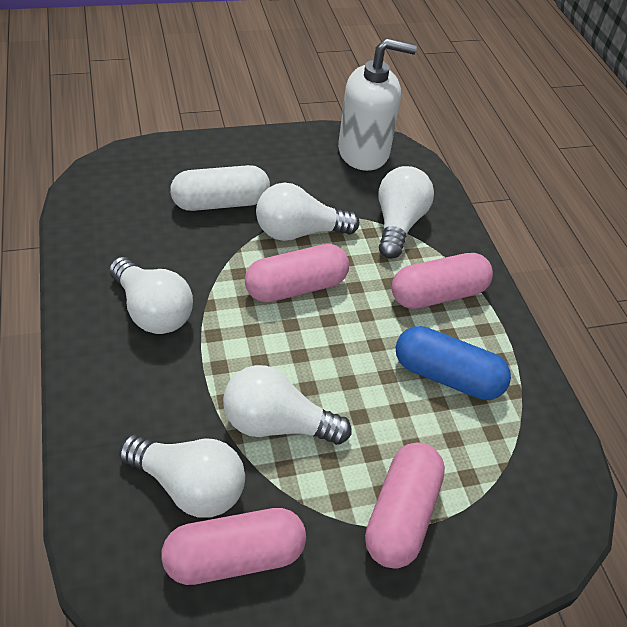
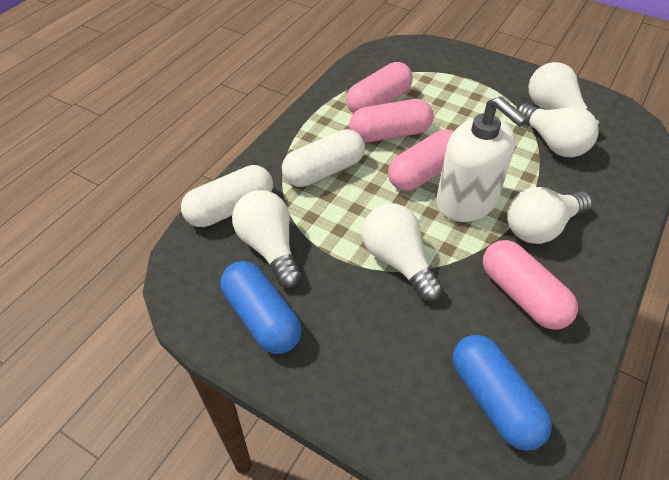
blue capsule: [396,326,511,400] = 1 -> [221,261,302,354] [452,335,552,451] = 2
white capsule: [170,165,270,211] = 1 -> [181,165,273,227] [282,129,365,187] = 2

